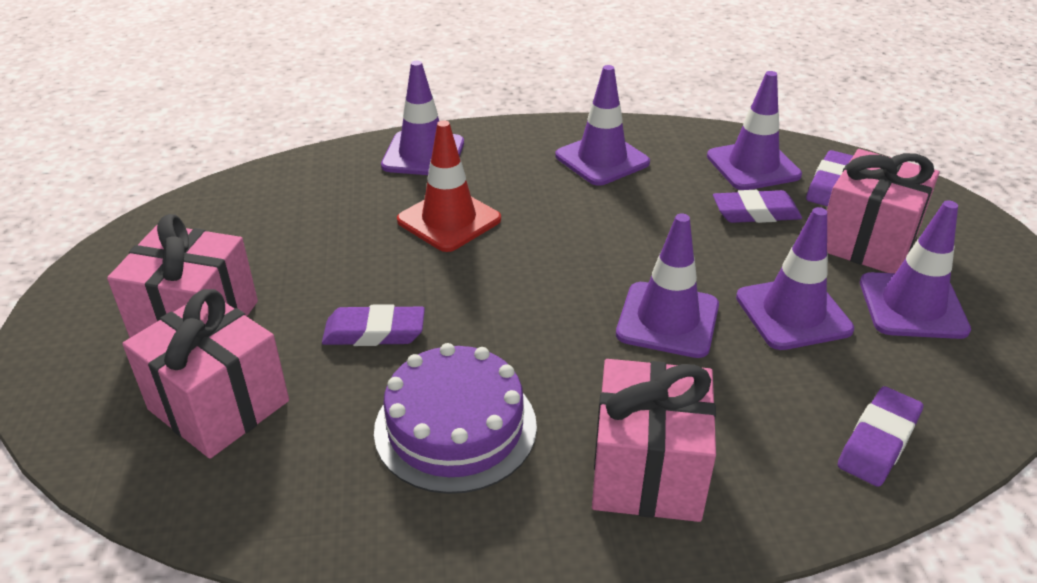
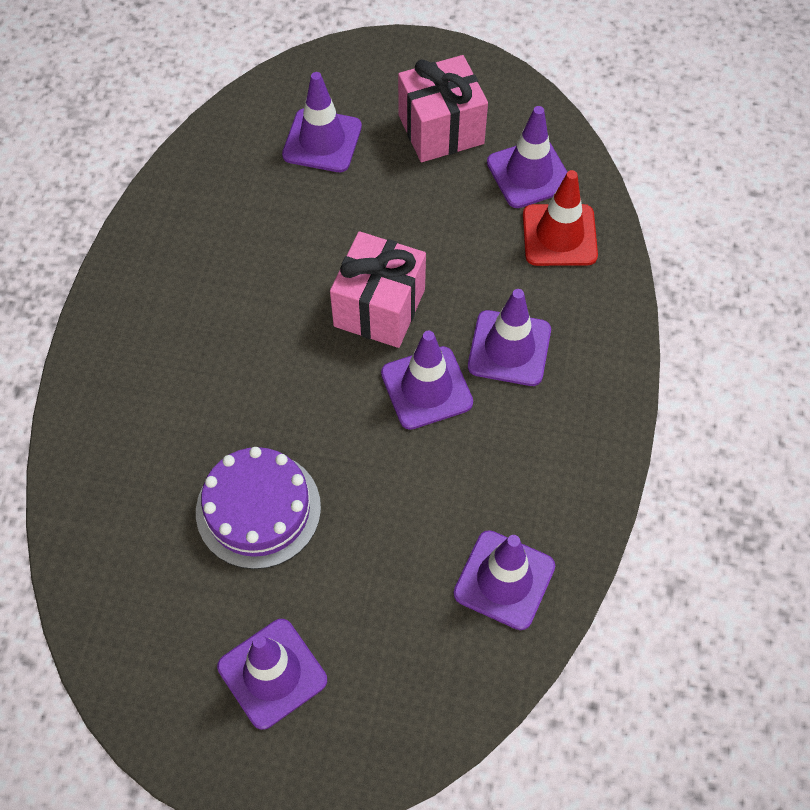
pink gift: [107,214,258,338] [122,289,289,459] [592,359,716,522] [827,149,939,273] = 4 -> [330,231,426,348] [398,55,488,162] = 2
purple eraser: [322,304,425,346] [713,190,802,223] [806,150,853,206] [837,386,923,487] = 4 -> none = 0

